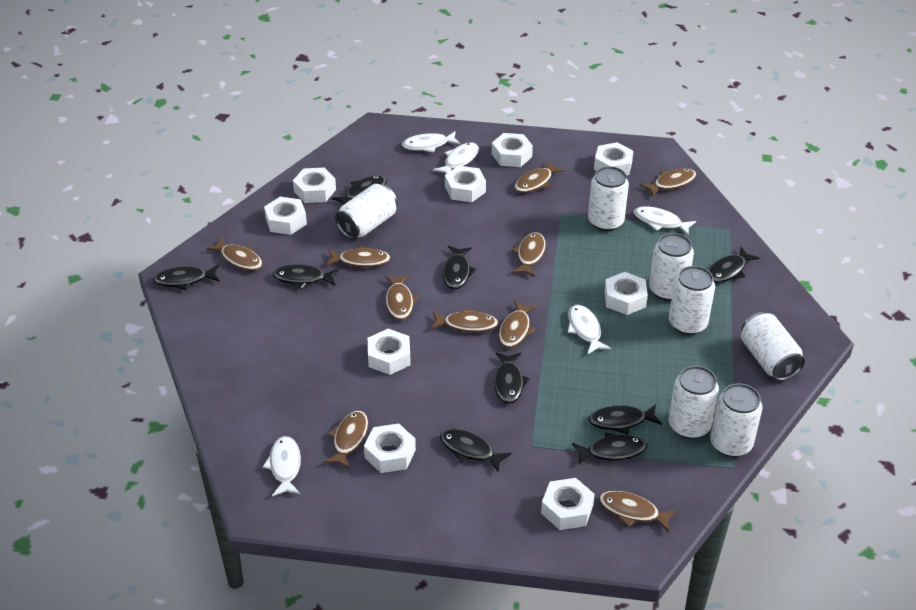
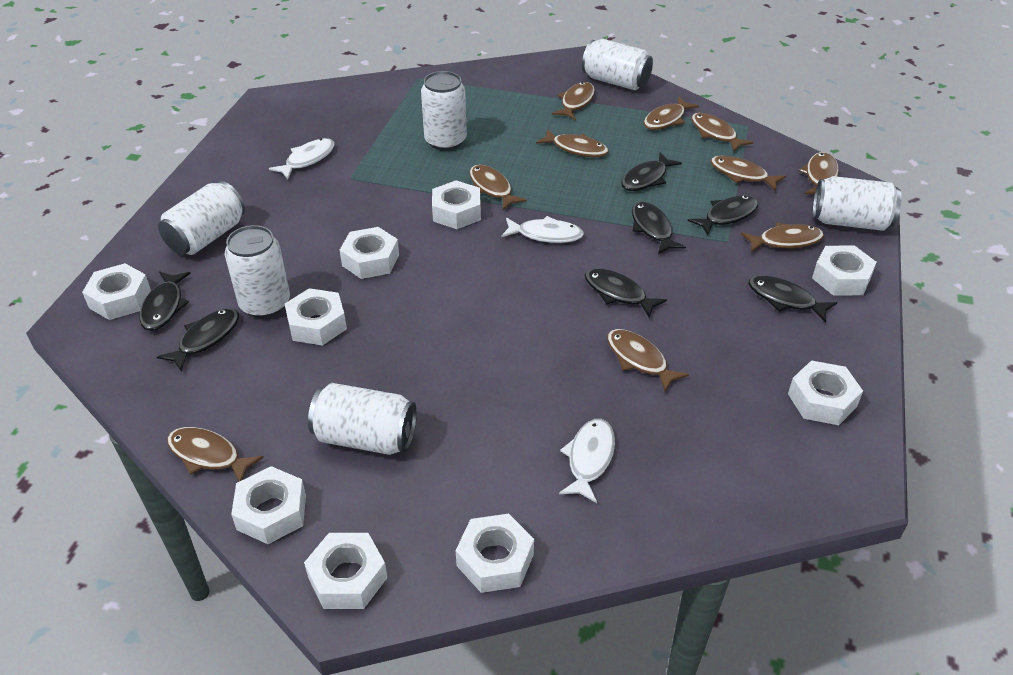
black fish: [153,265,219,290] [273,265,339,289] [332,175,387,205] [440,429,512,472] [443,246,476,290] [494,352,530,404] [572,432,647,465] [588,404,662,434] [708,247,759,283] = 9 -> [139,271,191,331] [157,308,239,371] [585,268,667,318] [621,153,682,191] [632,201,686,254] [688,195,758,235] [748,275,837,323] = 7
white can: [335,184,397,239] [588,166,629,231] [649,233,694,301] [668,366,719,439] [669,266,715,335] [710,383,763,457] [741,312,805,381] = 7 -> [158,181,245,255] [225,225,290,318] [308,383,417,455] [421,71,467,151] [582,39,653,90] [813,176,902,231] = 6
white fish: [263,436,301,497] [402,131,461,152] [433,142,479,174] [568,305,611,355] [634,206,696,236] = 5 -> [269,138,335,179] [501,216,584,243] [559,419,615,503] = 3

